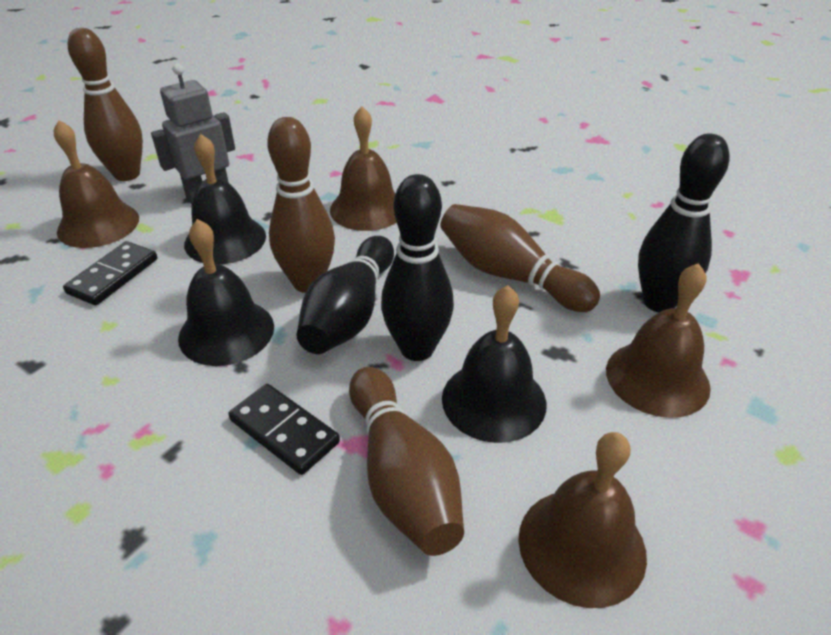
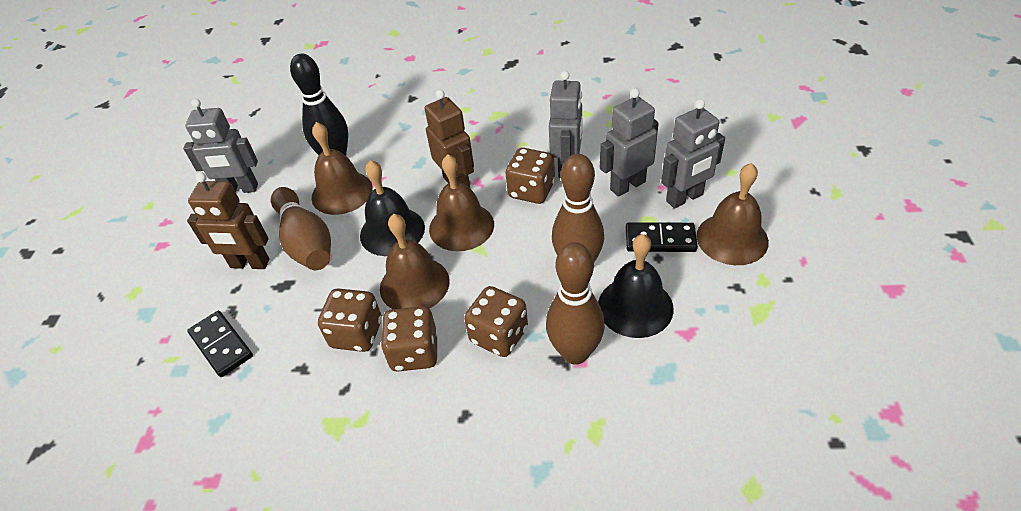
black bell: [178,219,274,366] [184,134,266,264] [442,285,547,443] = 3 -> [360,160,425,256] [598,234,674,338] = 2
black bowling pin: [297,236,394,354] [381,174,454,361] [638,133,730,312] = 3 -> [290,53,348,156] = 1
brown bowling pin: [68,28,143,181] [267,117,335,293] [349,367,464,556] [440,204,600,312] = 4 -> [271,187,331,270] [546,242,605,365] [552,154,604,262] = 3
brown dice: none = 0 -> [318,289,382,352] [381,306,438,372] [464,286,528,357] [506,148,555,204] = 4
brown robot: none = 0 -> [187,172,269,269] [424,90,474,188] = 2
grey robot: [151,63,235,204] = 1 -> [183,99,258,193] [549,71,583,178] [600,88,659,197] [661,99,725,208] = 4

